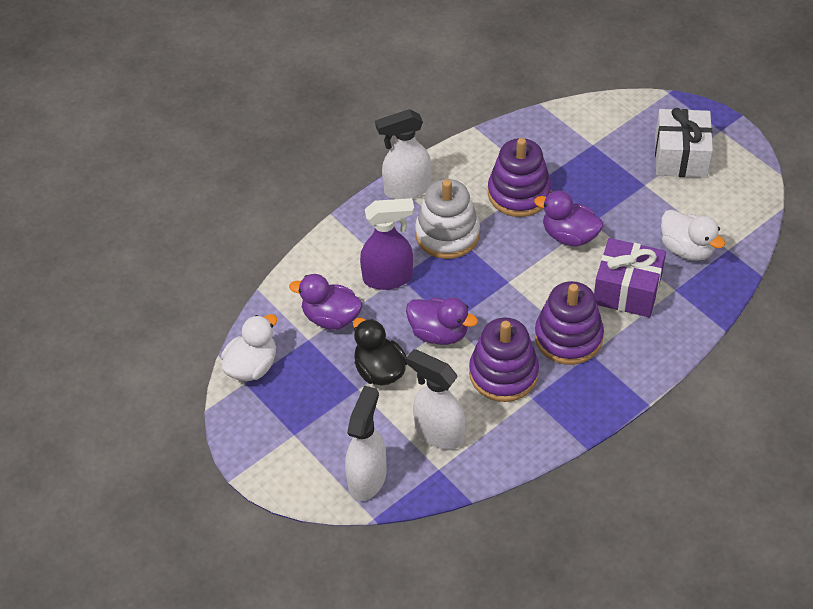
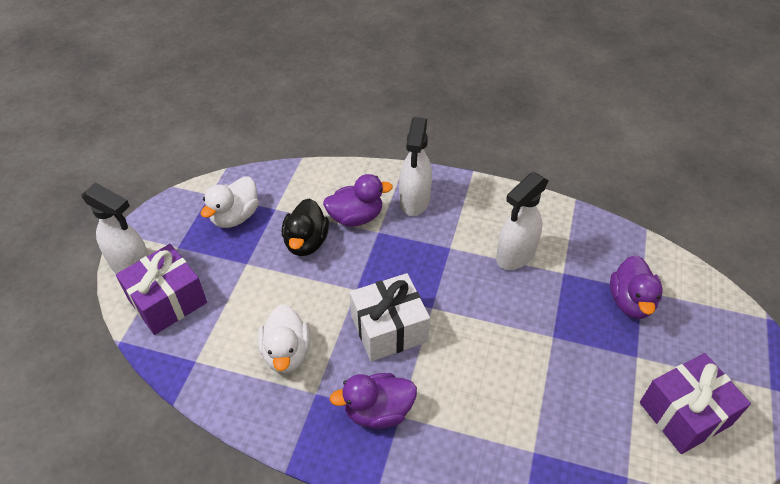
purple gift: [594,238,666,317] = 1 -> [116,244,207,335] [640,353,751,454] = 2
purple spray bottle: [360,198,414,290] = 1 -> none = 0
purple stacking toy: [469,317,539,402] [488,138,551,217] [535,281,604,365] = 3 -> none = 0
white stacking toy: [415,179,480,259] = 1 -> none = 0

